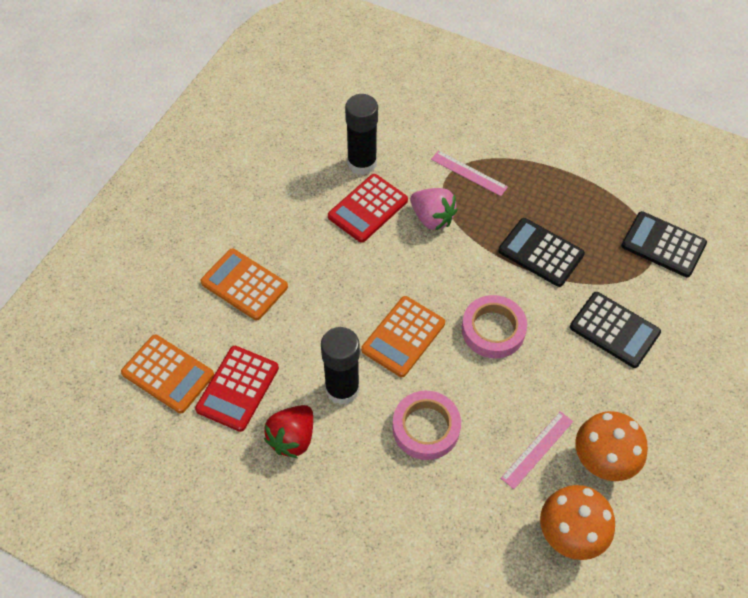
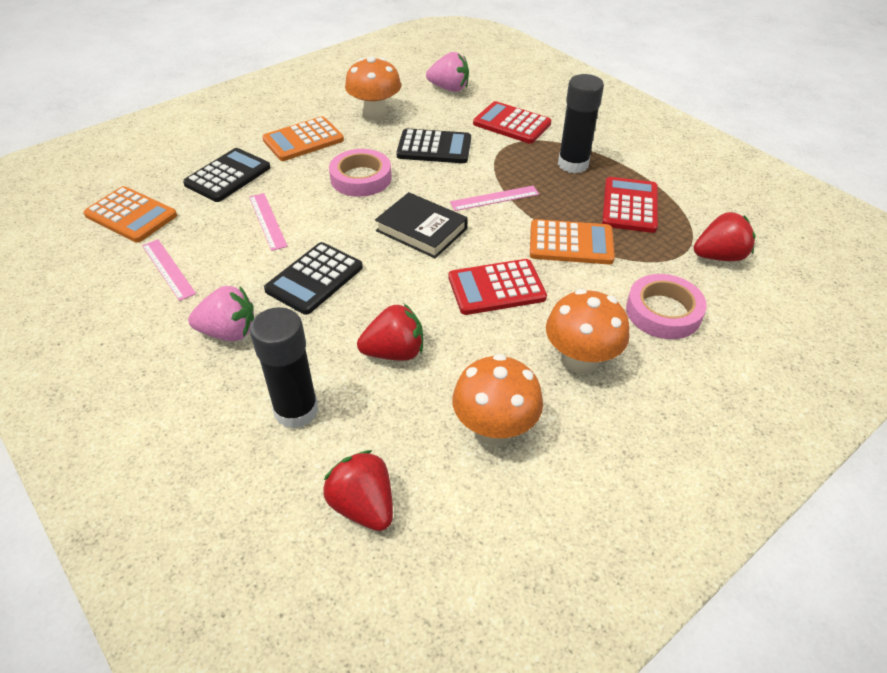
black book: none = 0 -> [375,192,468,258] = 1
orange mushroom: [540,485,615,560] [575,411,648,481] = 2 -> [345,56,401,120] [452,354,543,445] [546,289,630,374] = 3
pink ruler: [431,150,508,196] [501,411,573,489] = 2 -> [142,239,196,301] [249,193,288,251] [450,186,539,211] = 3
pink strawberry: [410,188,458,230] = 1 -> [188,286,254,341] [426,52,469,92] = 2
red calculator: [195,346,279,432] [328,174,408,243] = 2 -> [448,259,547,315] [473,101,551,144] [602,177,658,233] = 3
red strawberry: [264,405,313,458] = 1 -> [323,450,393,531] [357,304,423,361] [694,212,756,261] = 3

